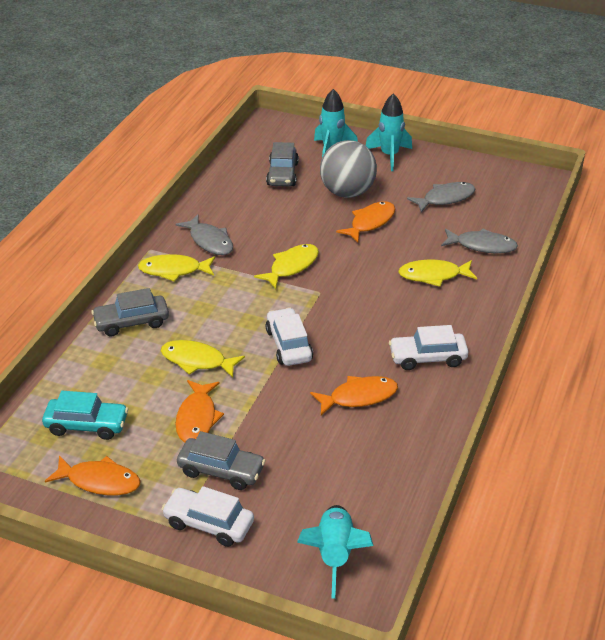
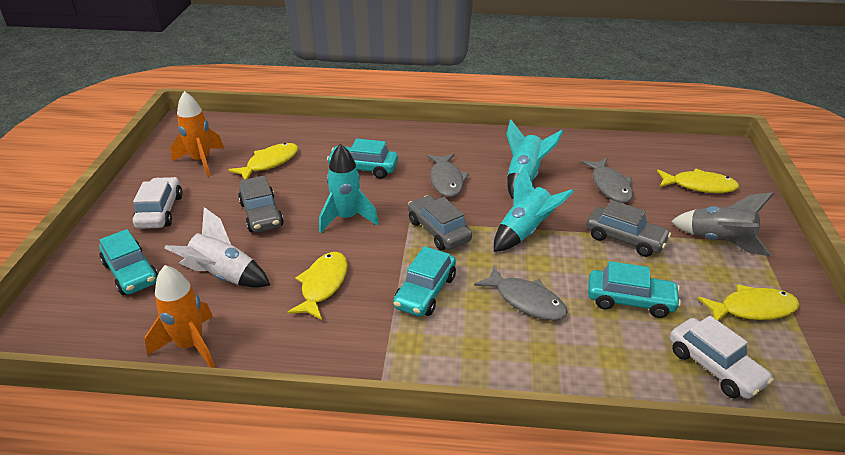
grey ball: [320,140,377,198] = 1 -> none = 0
grey rocket: none = 0 -> [671,192,774,257] = 1
orange fish: [45,455,141,496] [175,380,224,443] [310,376,398,416] [336,201,395,242] = 4 -> none = 0
orange rocket: none = 0 -> [145,265,215,368] [170,91,224,177] = 2
turquoise car: [42,391,128,440] = 1 -> [99,229,158,295] [327,138,398,179] [393,246,456,317] [588,261,681,318] = 4
white car: [162,486,254,547] [266,308,313,366] [389,325,469,370] = 3 -> [133,177,183,229] [670,316,774,399] = 2
white rocket: none = 0 -> [165,207,270,288] = 1

